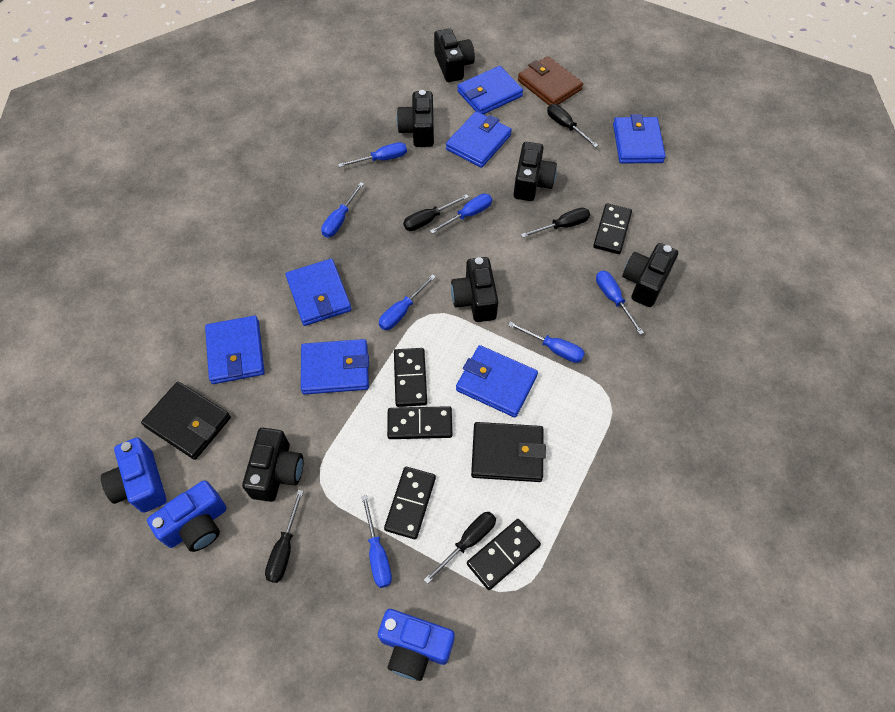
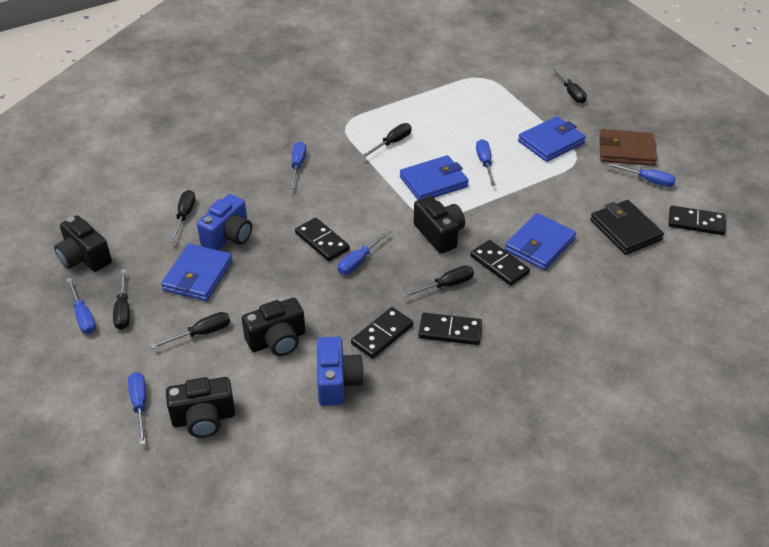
black camera: [242,428,303,502] [397,90,434,147] [434,28,475,82] [451,257,498,322] [514,142,557,201] [622,243,678,307] = 6 -> [54,215,112,272] [166,377,235,438] [242,298,305,356] [414,196,465,254] = 4
black screwdriver: [265,490,304,583] [403,194,469,231] [424,512,496,584] [521,208,590,238] [547,104,598,148] = 5 -> [113,269,130,330] [150,312,230,349] [170,190,195,242] [362,123,412,158] [402,265,474,298] [551,66,587,103] = 6
black wallet: [141,382,231,460] [471,422,546,482] = 2 -> [590,200,664,255] = 1
blue camera: [101,438,167,513] [147,480,227,552] [378,609,455,681] = 3 -> [197,194,252,250] [317,337,364,406] = 2
blue screwdriver: [321,182,364,237] [338,142,407,167] [361,495,392,588] [379,274,436,330] [430,194,492,234] [508,322,585,363] [596,271,644,335] = 7 -> [66,278,96,334] [128,372,146,445] [289,141,306,188] [338,229,391,275] [476,139,496,186] [606,162,676,187] = 6
blue wallet: [205,316,265,384] [286,259,352,326] [301,339,369,394] [446,111,512,168] [456,345,538,417] [457,66,523,115] [613,114,666,163] = 7 -> [161,244,233,301] [400,155,469,200] [505,213,576,270] [518,116,586,162] = 4

